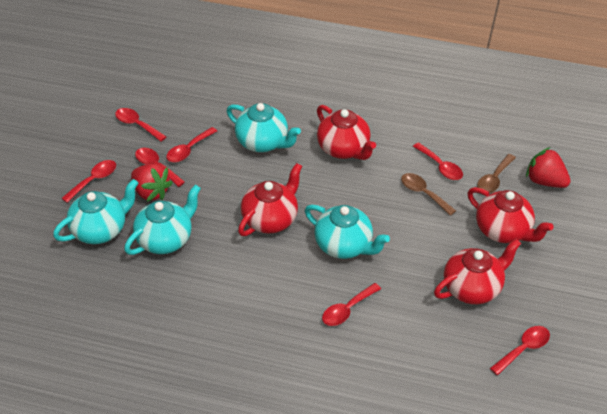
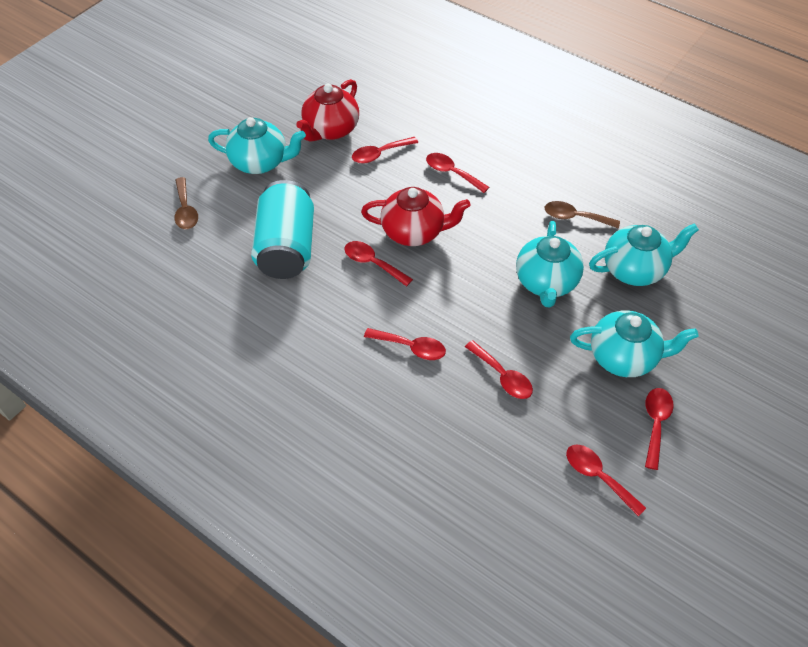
red strawberry: [131,163,173,202] [526,147,571,188] = 2 -> none = 0
red teapot: [238,163,302,236] [317,105,376,160] [434,238,521,304] [468,187,553,243] = 4 -> [296,79,359,142] [361,187,471,246] = 2
turquoise can: none = 0 -> [251,180,314,279] = 1

